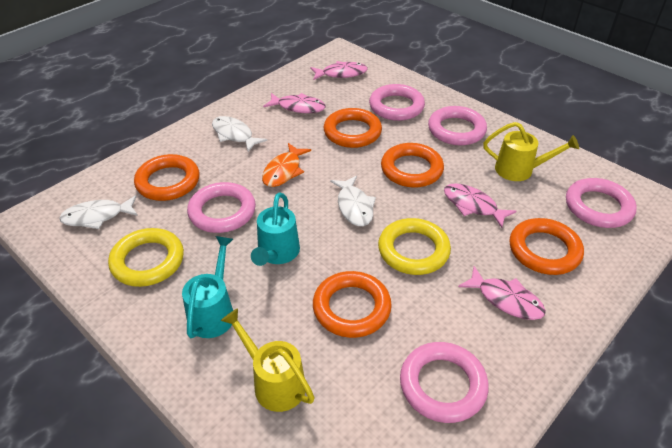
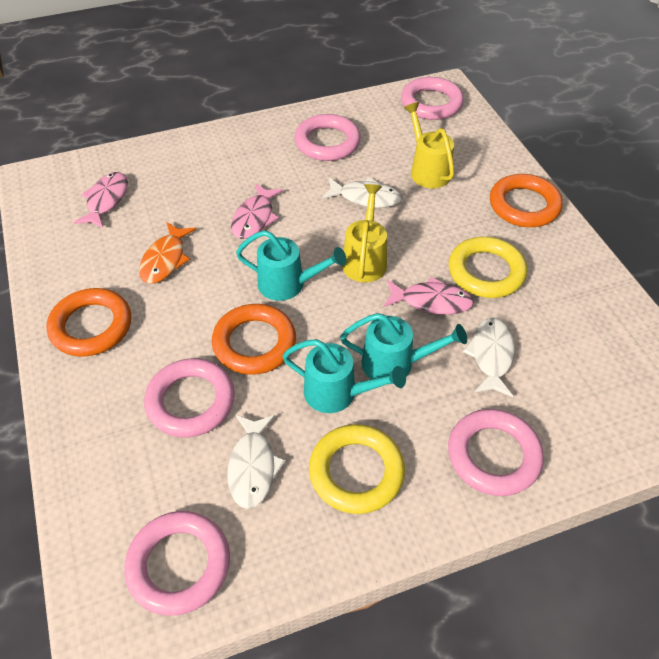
orange ring: [134,154,199,201] [313,271,392,338] [324,108,382,148] [381,143,444,188] [510,218,584,275] = 5 -> [46,288,131,357] [212,304,296,375] [490,174,563,227] = 3
pink fish: [263,93,326,113] [310,61,368,80] [444,183,516,228] [458,266,546,320] = 4 -> [73,172,128,229] [231,184,283,239] [384,277,474,315] = 3
turquoise watering can: [182,236,233,338] [251,192,300,266] = 2 -> [236,230,347,301] [283,339,406,413] [340,313,467,384] = 3

